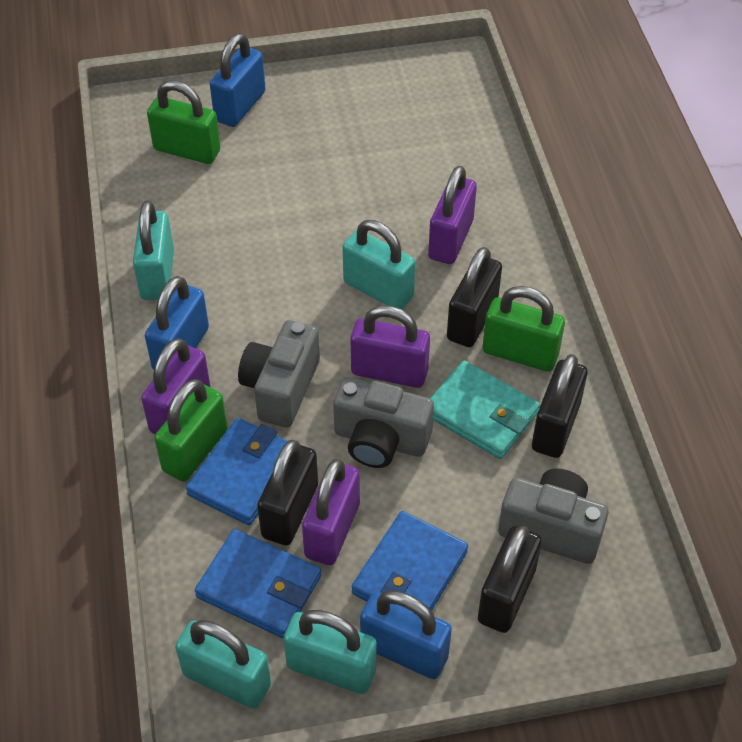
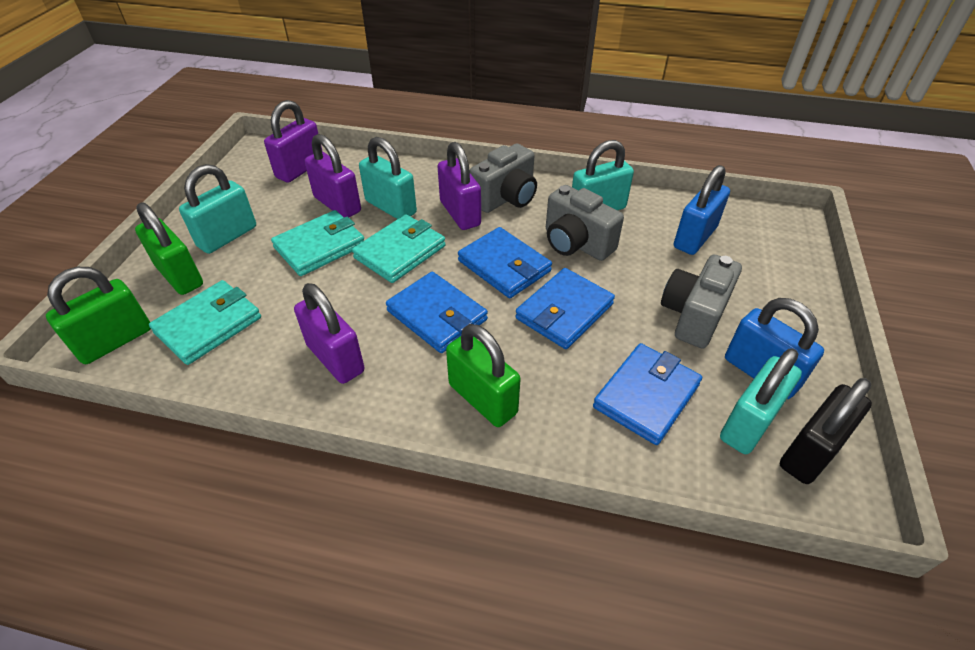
black padlock: [257,440,318,545] [447,247,502,347] [478,526,542,633] [532,354,588,458] = 4 -> [780,378,872,484] = 1
blue padlock: [145,276,209,370] [210,33,266,127] [360,590,452,679] = 3 -> [674,165,730,255] [725,298,824,399] = 2
blue wallet: [186,418,287,525] [195,529,321,638] [352,511,468,611] = 3 -> [386,272,488,353] [458,227,552,298] [515,268,615,349] [593,343,702,445] = 4
turquoise wallet: [430,361,540,459] = 1 -> [149,280,261,365] [271,210,364,276] [352,214,446,283] = 3

